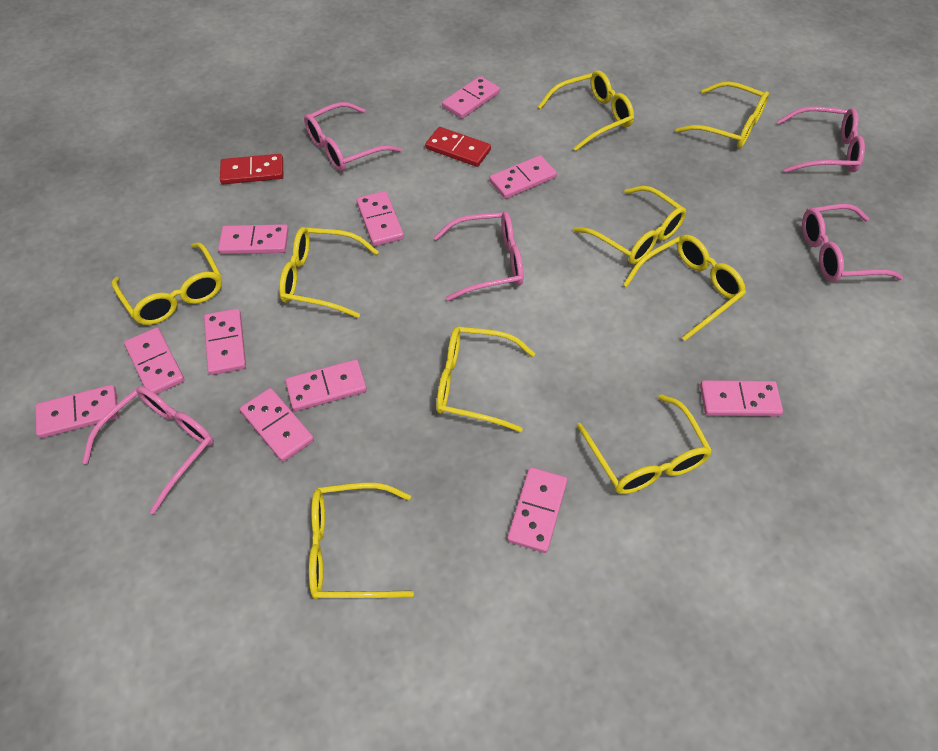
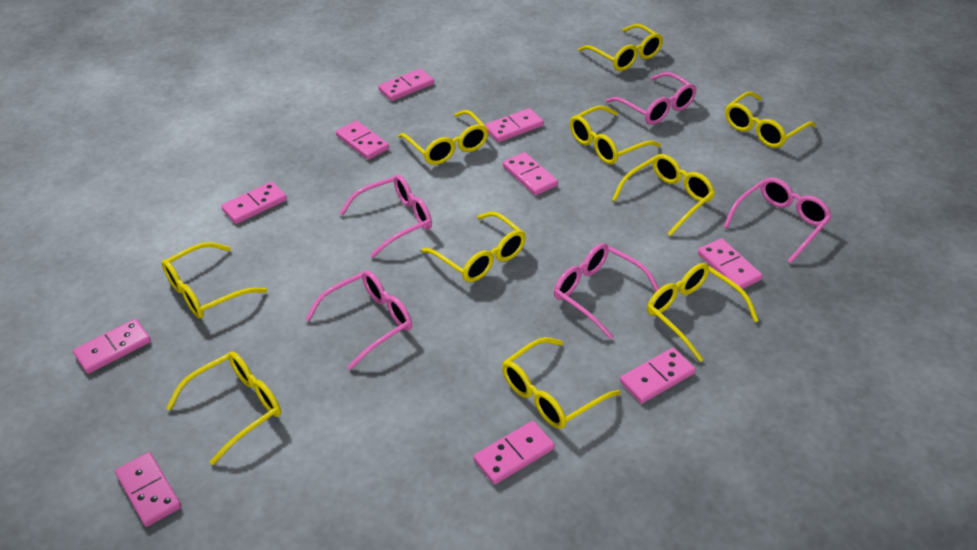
pink domino: [35,385,119,438] [124,327,185,395] [204,309,246,375] [218,224,289,254] [240,388,314,462] [285,360,367,411] [356,191,404,246] [442,76,500,119] [489,155,557,199] [507,467,567,553] [700,380,783,416] = 11 -> [73,319,151,374] [115,452,181,527] [221,182,287,224] [336,120,389,160] [378,68,434,101] [473,421,555,485] [485,108,544,142] [503,152,558,195] [620,348,696,403] [698,238,763,289] = 10
red domino: [220,154,283,184] [425,127,491,167] = 2 -> none = 0
yellow glasses: [112,242,222,325] [279,227,378,318] [309,483,414,599] [436,327,535,432] [538,70,634,151] [574,186,686,264] [576,394,712,494] [623,235,746,341] [676,82,769,149] = 9 -> [162,242,267,318] [167,351,281,465] [398,110,489,165] [421,211,526,282] [502,337,621,429] [570,106,661,164] [578,24,663,71] [612,154,715,236] [647,263,759,362] [725,92,816,148] = 10

